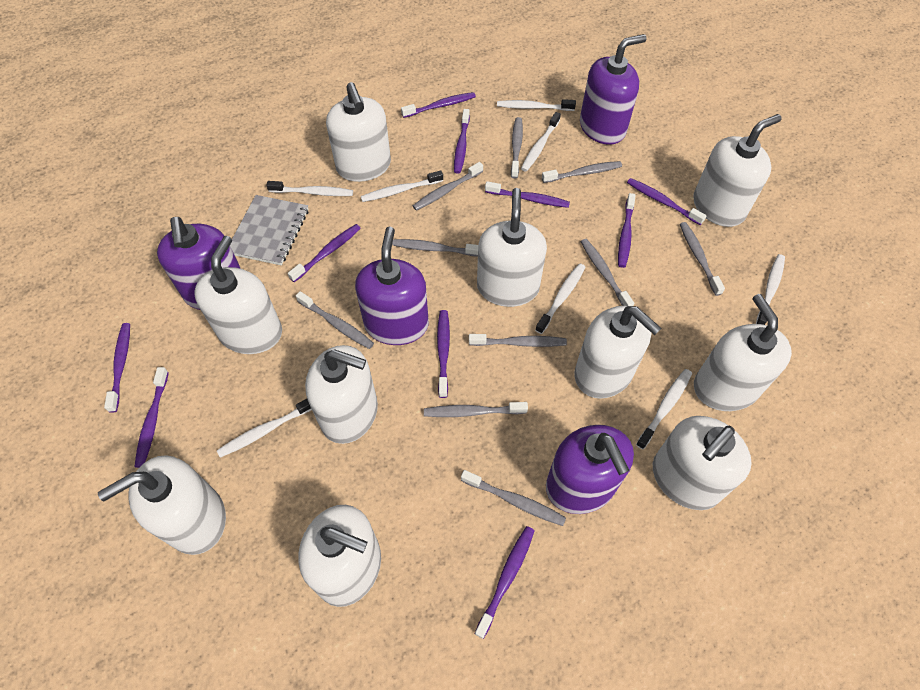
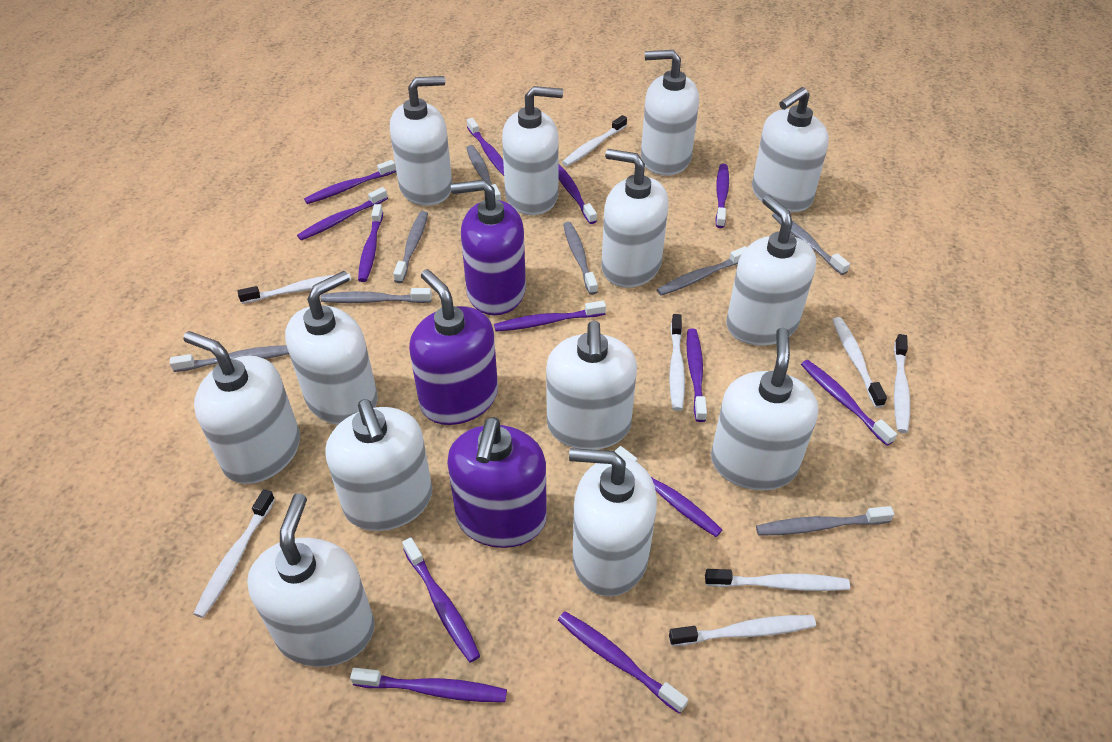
grey notebook: [230,195,309,265] = 1 -> none = 0
grey toothbrush: [296,291,374,349] [392,239,478,257] [413,162,483,211] [424,402,528,417] [461,470,566,526] [469,334,567,347] [511,117,523,179] [542,161,622,183] [581,239,634,306] [680,222,725,296] = 10 -> [170,345,289,372] [320,288,432,303] [393,211,428,283] [466,145,501,200] [563,222,598,295] [657,246,747,296] [756,506,894,536] [772,213,850,275] = 8
purple soap dispenser: [157,217,241,310] [355,227,429,345] [546,425,634,514] [580,34,646,145] = 4 -> [409,269,498,425] [447,417,547,548] [451,180,526,315] = 3
purple toothbrush: [104,323,130,413] [134,367,169,468] [288,224,361,282] [401,92,476,118] [437,310,450,398] [454,109,470,174] [475,526,535,639] [485,181,570,208] [618,193,636,268] [627,178,706,225] = 10 -> [297,187,388,241] [304,160,396,204] [350,668,507,702] [358,204,383,282] [402,537,480,663] [467,118,504,176] [494,301,606,332] [558,163,597,224] [558,611,688,714] [614,446,722,537] [686,328,707,422] [715,164,729,228] [801,360,897,446] = 13
white soap dispenser: [98,455,226,555] [194,236,282,354] [298,505,381,607] [305,345,378,444] [326,82,391,182] [477,188,547,307] [574,306,661,399] [653,416,752,510] [693,114,781,227] [694,294,792,411] = 10 -> [183,331,300,484] [247,493,374,667] [285,271,378,425] [325,399,432,531] [390,76,452,206] [502,86,563,215] [546,321,637,450] [569,448,657,597] [602,149,669,288] [641,50,699,176] [711,328,818,491] [726,195,816,346] [752,87,829,212] = 13

